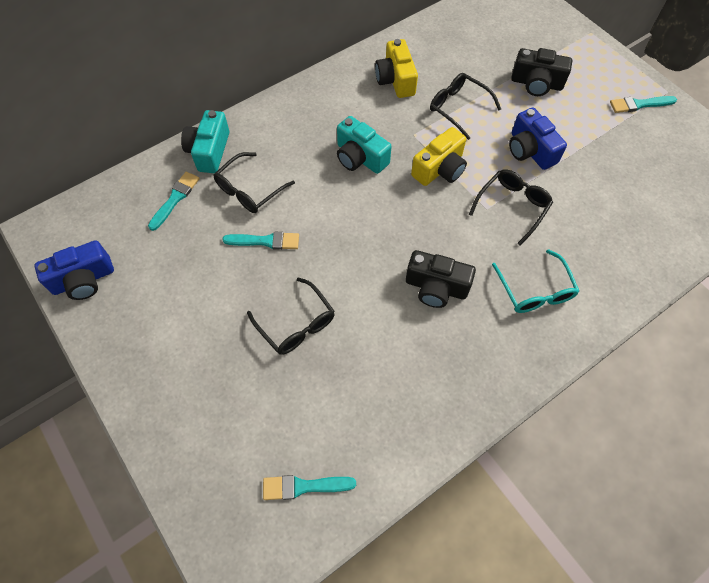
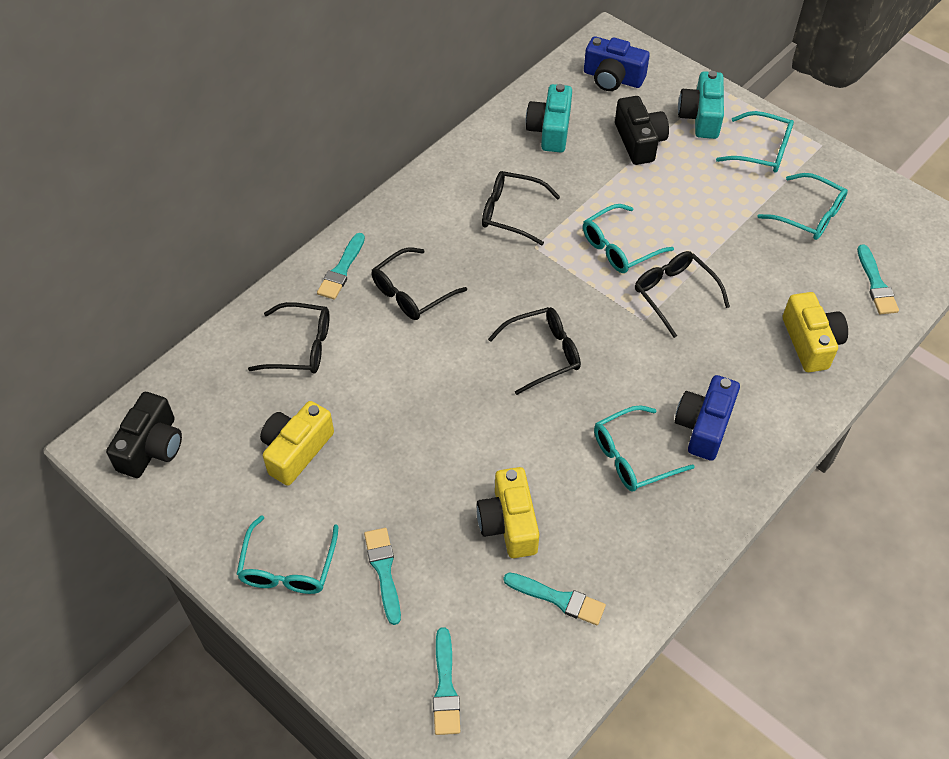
black glasses: [213,152,295,213] [247,277,335,355] [430,73,501,140] [469,169,553,246] = 4 -> [248,302,329,373] [372,247,467,320] [482,171,560,245] [488,307,581,395] [635,251,730,338] = 5
turquoise brush: [148,172,200,231] [222,232,299,250] [263,475,356,500] [610,96,677,113] = 4 -> [317,233,365,300] [364,528,401,625] [433,627,460,735] [504,572,606,625] [857,244,899,314] = 5
turquoise glasses: [492,249,579,313] = 1 -> [237,515,339,594] [583,204,674,273] [594,405,695,491] [716,111,794,172] [758,173,848,240] = 5
yellow camera: [375,39,418,98] [411,127,467,186] = 2 -> [260,401,334,486] [477,467,539,558] [783,292,848,372] = 3

